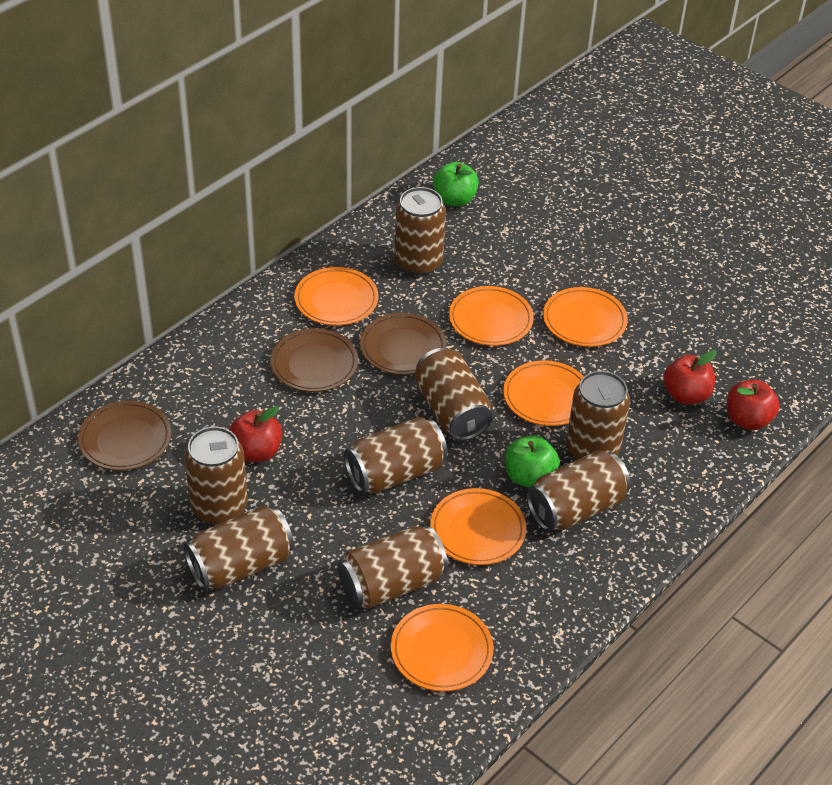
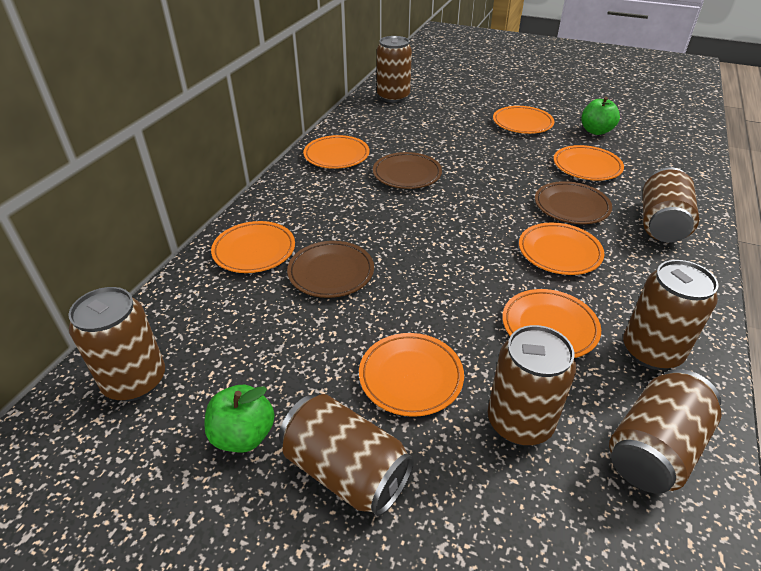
brown can: [184,426,247,525] [184,505,294,591] [338,526,448,609] [344,417,448,494] [394,187,446,276] [414,348,493,441] [526,450,631,532] [566,371,630,460] = 8 -> [68,287,165,401] [279,394,414,516] [377,36,412,103] [488,325,576,445] [609,369,722,494] [623,260,719,370] [643,167,699,242] = 7
orange plate: [294,267,378,326] [391,604,493,691] [430,488,526,565] [449,286,534,346] [503,360,584,426] [543,287,628,347] = 6 -> [211,221,295,273] [303,135,369,169] [359,333,464,417] [493,106,554,134] [502,289,601,358] [519,222,604,275] [554,145,624,181] = 7
red apple: [229,406,283,462] [663,350,716,405] [727,380,780,430] = 3 -> none = 0

